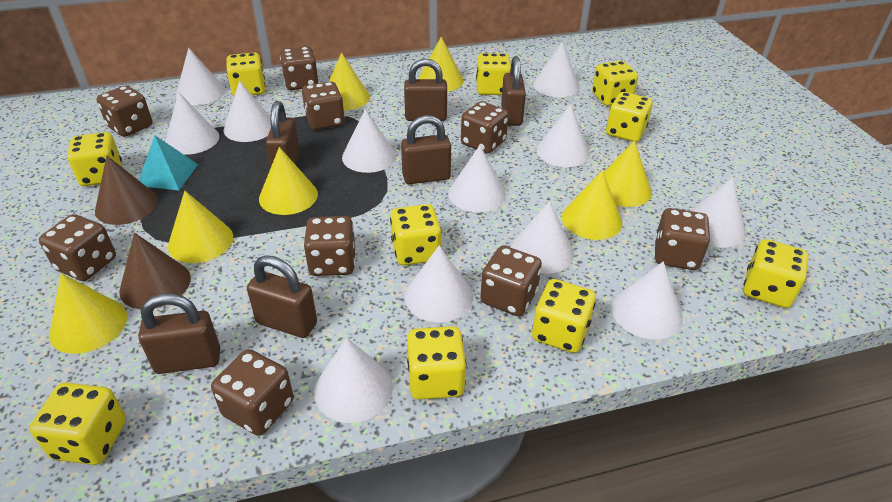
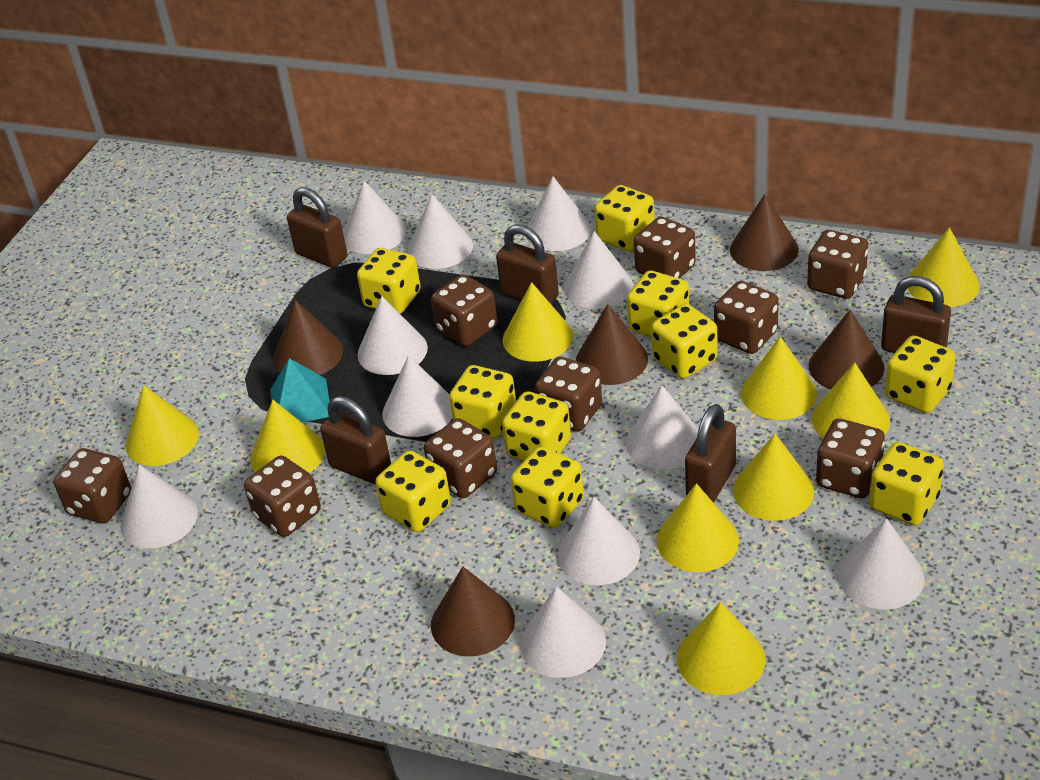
brown cone: [95,156,158,225] [119,233,191,309] = 2 -> [274,300,343,375] [431,567,515,657] [576,304,648,385] [730,194,799,271] [809,310,885,389] = 5
brown padlock: [138,294,220,374] [247,255,317,338] [266,101,300,167] [401,115,451,184] [404,59,447,121] [501,56,526,126] = 6 -> [287,187,347,268] [320,396,391,484] [496,224,559,304] [685,404,736,503] [881,276,951,353] = 5
white cone: [165,92,219,155] [176,48,225,105] [224,81,271,142] [314,338,393,423] [342,109,396,173] [405,245,473,322] [448,145,506,212] [510,201,574,274] [533,41,579,97] [537,104,590,167] [611,261,683,340] [690,177,746,248] = 12 -> [120,465,198,549] [343,181,407,254] [358,296,428,375] [382,355,453,437] [408,194,473,269] [520,586,606,678] [526,177,591,251] [558,497,640,585] [564,231,633,309] [626,385,699,469] [838,518,925,609] = 11
yellow cone: [49,273,127,354] [168,191,233,263] [259,147,318,215] [329,53,370,110] [419,37,464,92] [562,170,622,240] [604,140,652,207] = 7 -> [126,385,199,466] [250,400,325,473] [503,282,573,362] [657,483,739,572] [677,602,766,695] [733,433,814,521] [741,336,817,420] [812,362,890,439] [908,227,980,307] = 9

